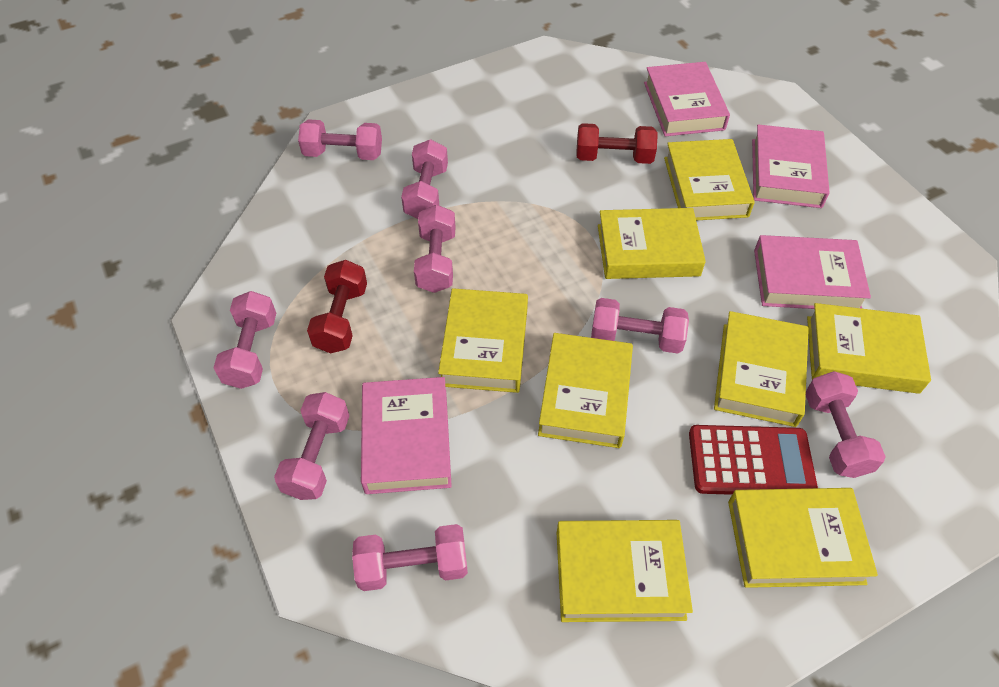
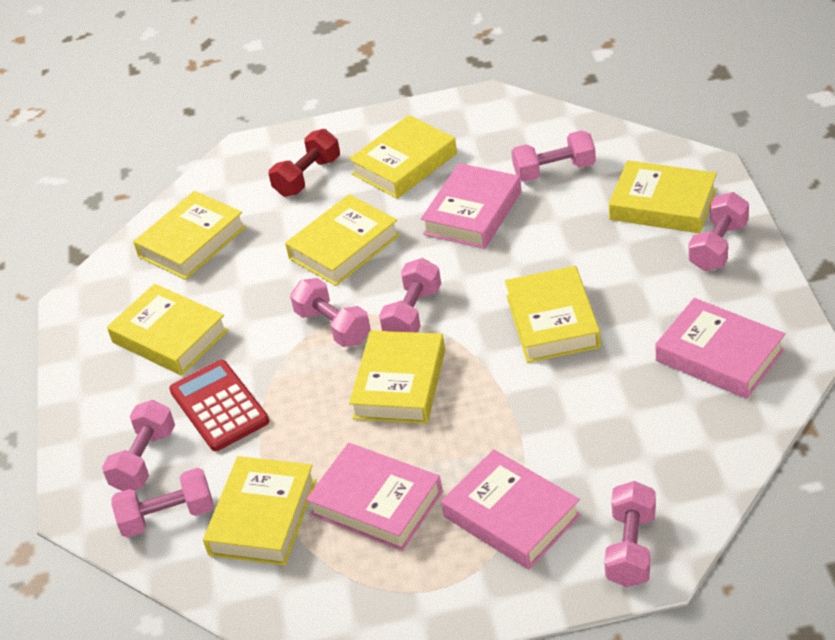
pink dumbbell: [214,291,276,389] [274,392,349,500] [298,119,382,160] [352,524,468,591] [401,139,448,219] [414,205,455,293] [591,298,689,353] [806,371,886,478] = 8 -> [102,400,175,491] [111,468,214,538] [290,278,371,347] [379,258,441,333] [511,130,596,182] [604,481,656,587] [689,192,749,271] = 7
red dumbbell: [307,260,367,353] [576,123,658,164] = 2 -> [268,129,340,197] = 1

